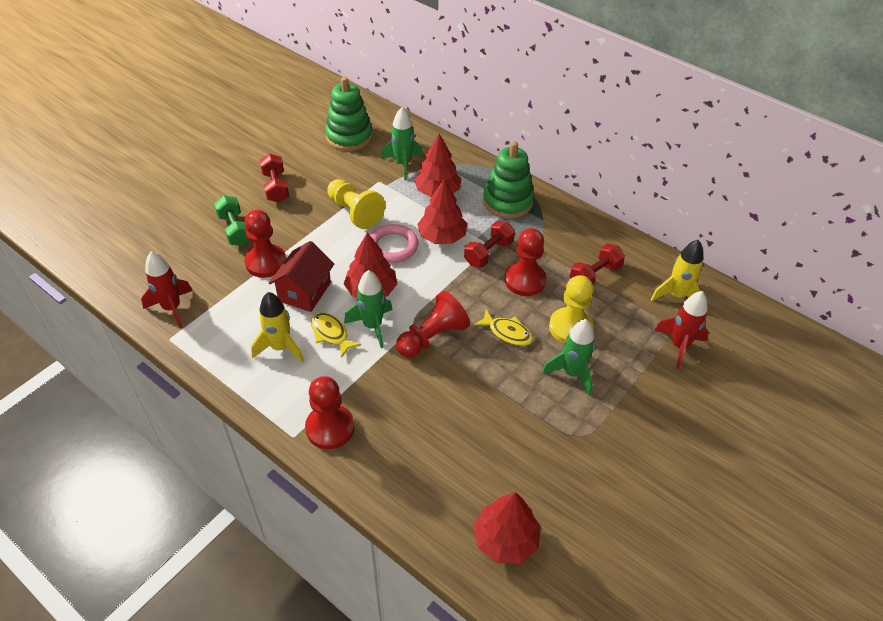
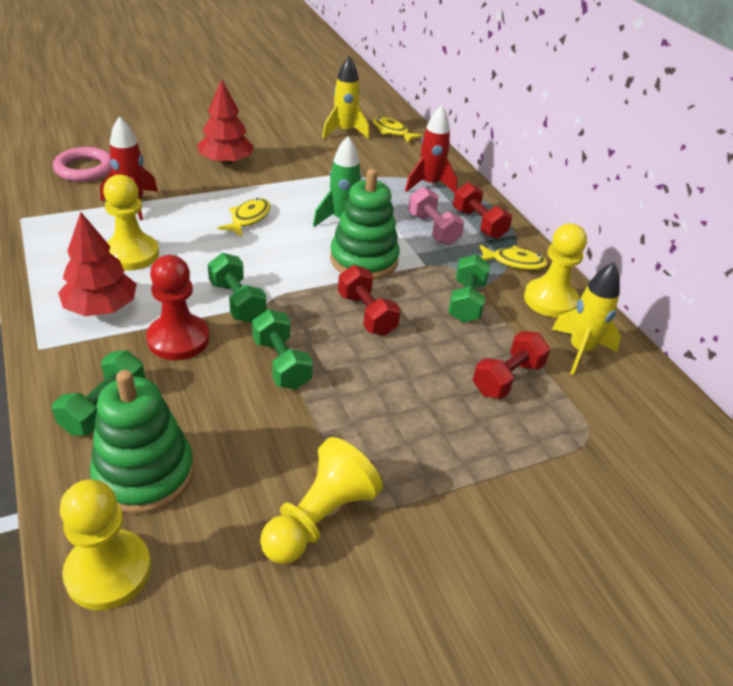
green dumbbell: [214,196,250,246] = 1 -> [52,350,145,436] [208,253,267,323] [252,309,313,389] [448,254,490,323] = 4
green rocket: [344,270,393,348] [381,107,423,180] [542,319,595,396] = 3 -> [313,136,362,227] = 1
pink dumbbell: none = 0 -> [408,187,465,245] = 1
red house: [269,241,334,312] = 1 -> none = 0
red pawn: [244,210,286,278] [305,376,354,449] [396,291,470,358] [505,228,546,296] = 4 -> [146,255,209,360] = 1
red tree: [344,233,397,298] [414,134,462,197] [417,179,467,244] [473,492,541,563] = 4 -> [58,212,136,316] [197,79,254,165] = 2
yellow fish: [311,312,361,358] [474,309,533,346] = 2 -> [217,198,271,237] [373,117,423,143] [479,245,548,270] = 3
yellow pawn: [327,179,385,229] [549,275,594,343] = 2 -> [60,480,151,610] [103,174,159,271] [260,437,383,564] [524,224,587,317] = 4

